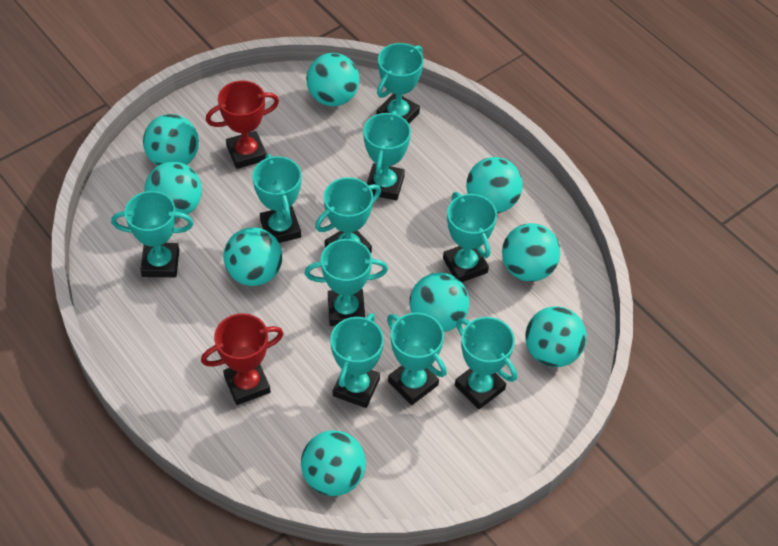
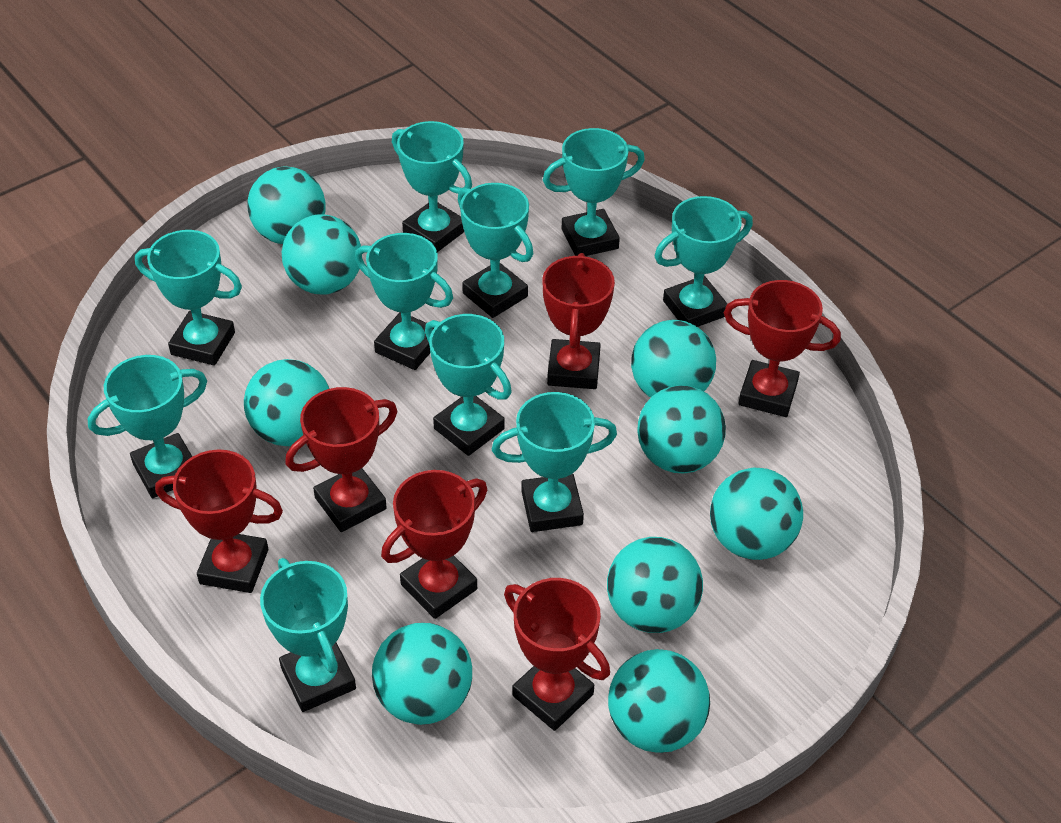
red trophy: [201,313,284,405] [206,81,279,169] = 2 -> [155,449,283,593] [285,387,397,532] [381,470,487,619] [504,578,610,731] [542,253,615,389] [724,280,841,417] = 6

